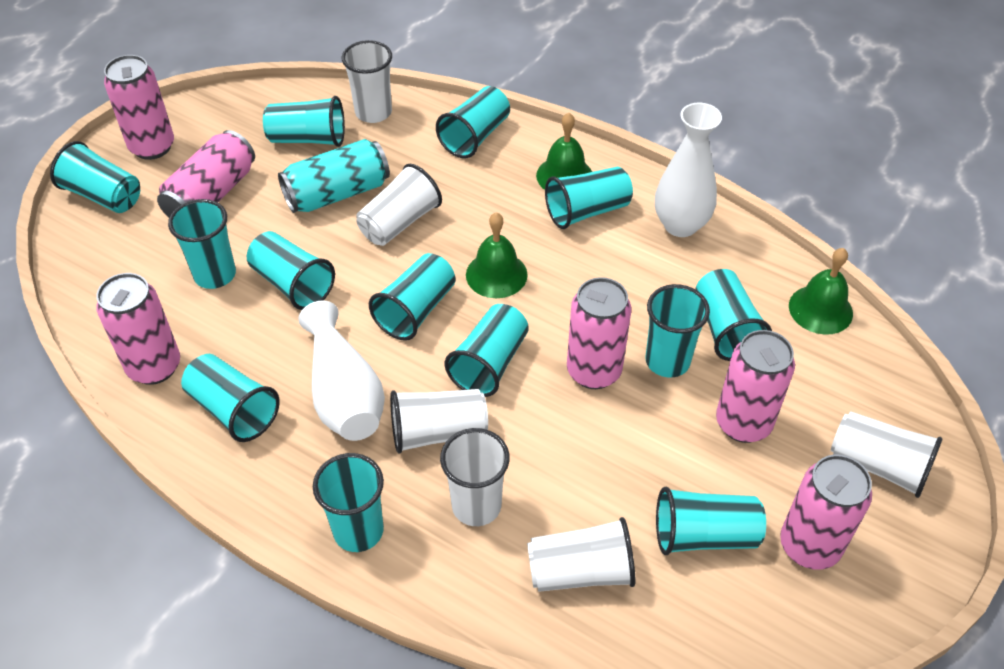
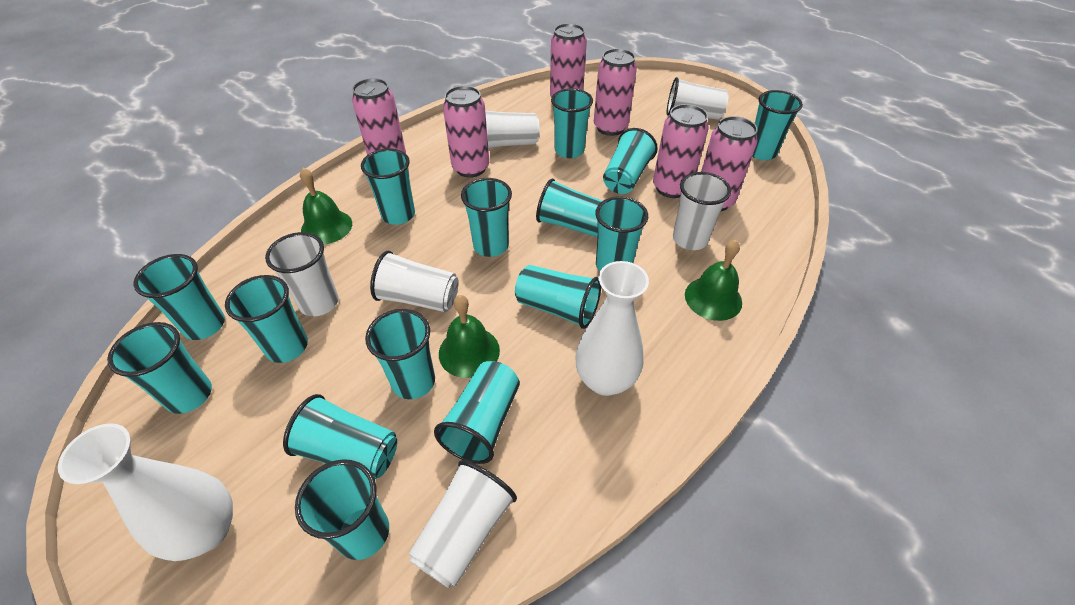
turquoise can: [278,139,390,213] = 1 -> none = 0
turquoise cup: [50,141,140,213] [168,199,236,289] [181,354,280,442] [247,231,335,310] [263,96,345,147] [313,453,384,552] [369,253,455,341] [436,86,510,158] [445,304,529,397] [545,167,633,229] [645,284,710,378] [656,487,766,555] [696,269,772,361] = 13 -> [107,322,212,414] [133,254,225,340] [225,275,308,363] [283,394,397,479] [295,459,389,560] [361,149,415,225] [365,309,435,399] [434,361,520,464] [461,178,512,257] [515,265,601,329] [536,179,602,237] [551,88,593,158] [595,196,648,271] [603,128,658,194] [752,90,803,160] = 15

